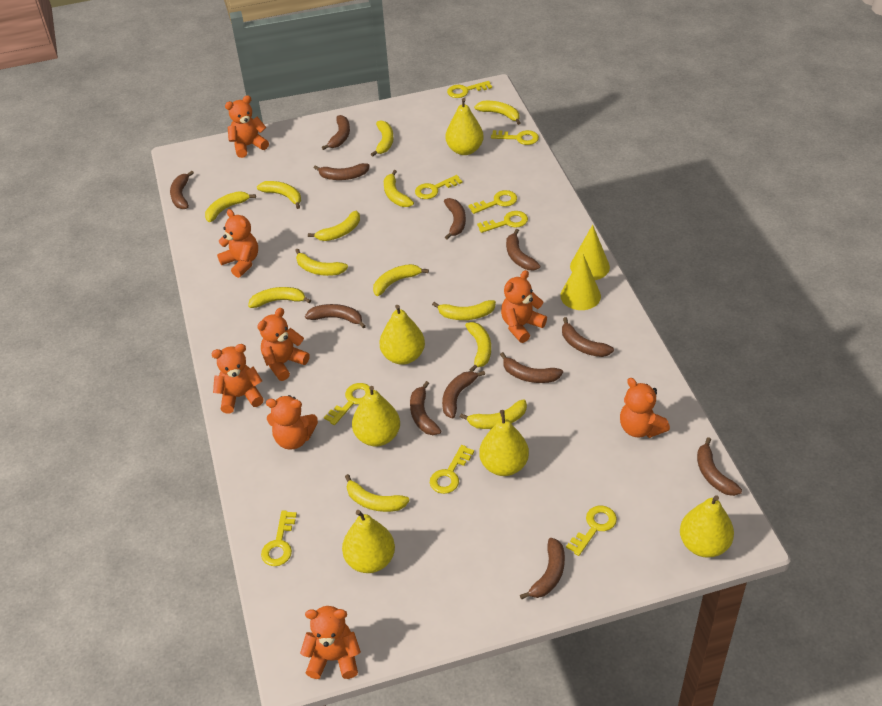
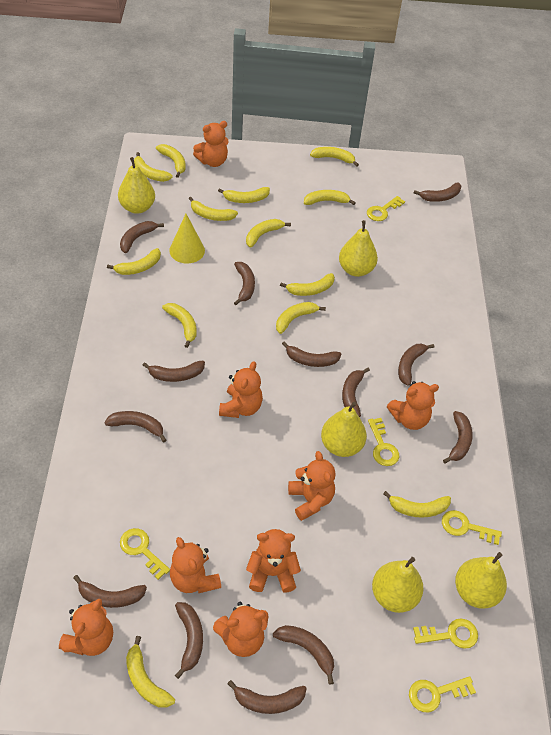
brown banana: [170,171,194,209] [305,304,366,329] [314,163,369,180] [322,115,350,150] [410,381,441,435] [442,371,485,418] [444,198,466,239] [500,352,563,383] [506,229,540,270] [520,538,565,599] [562,317,614,357] [697,437,742,496] = 12 -> [73,575,147,608] [104,411,166,442] [120,221,164,253] [142,361,205,382] [175,602,203,679] [228,680,307,714] [234,262,255,305] [273,625,334,685] [282,341,341,367] [342,368,370,417] [398,344,434,386] [414,183,461,202] [443,411,473,464] = 13
yellow cone: [560,254,601,310] [570,225,610,280] = 2 -> [169,214,205,263] = 1
yellow key: [261,511,297,566] [324,383,370,425] [415,175,463,199] [430,445,474,494] [447,81,492,98] [468,190,517,214] [477,211,528,233] [491,130,539,145] [566,506,617,556] = 9 -> [120,528,170,580] [367,196,405,221] [368,418,399,466] [409,676,476,712] [413,619,478,649] [442,510,502,545] = 6
yellow pear: [342,510,395,573] [352,386,400,446] [380,305,425,365] [446,98,484,155] [479,410,529,476] [680,495,734,558] = 6 -> [118,157,155,214] [321,402,367,457] [339,220,378,277] [372,557,424,613] [455,552,507,609] = 5

